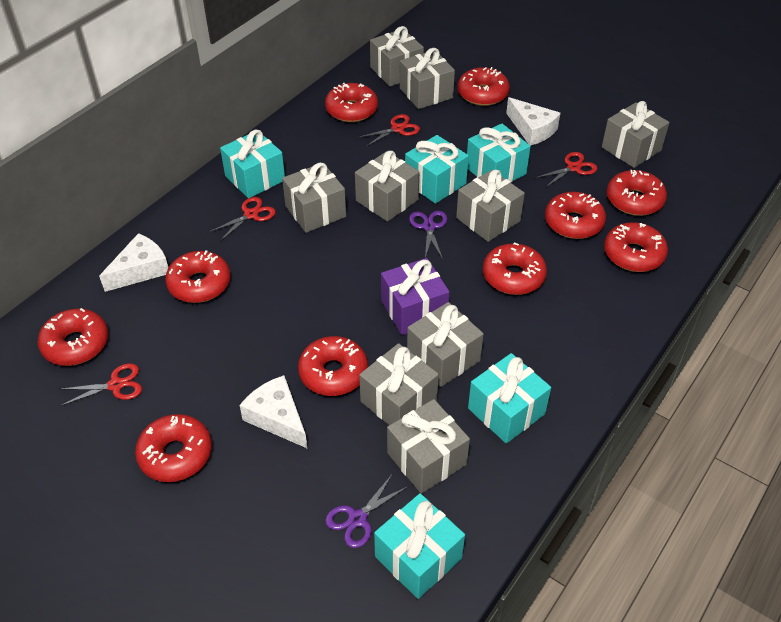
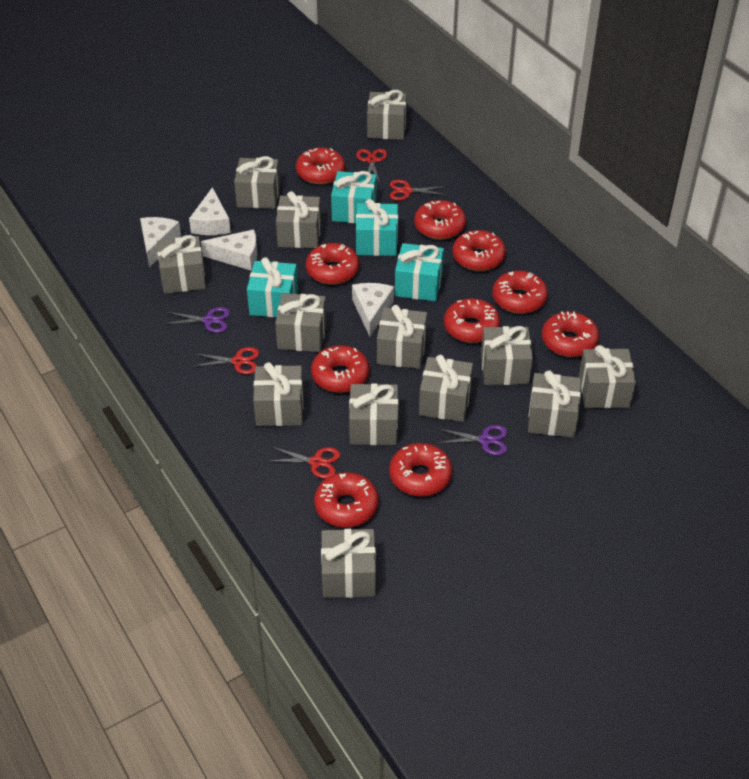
grey gift: [282,163,346,233] [355,151,419,222] [359,343,439,425] [370,26,424,87] [387,399,470,494] [400,48,455,109] [407,302,484,387] [456,170,525,242] [602,101,669,168] = 9 -> [157,235,206,294] [234,156,280,209] [253,362,304,426] [275,293,327,352] [276,191,321,248] [321,529,376,598] [349,383,398,445] [367,90,407,140] [377,305,427,369] [419,355,473,422] [481,326,533,385] [528,370,581,438] [579,345,636,408] = 13
purple gift: [381,258,450,335] = 1 -> none = 0
turquoise gift: [220,130,285,198] [374,493,465,599] [405,135,469,204] [467,124,531,182] [468,353,551,444] = 5 -> [247,257,298,317] [331,171,376,223] [356,199,398,256] [395,243,444,301] = 4
white cheese: [99,233,168,292] [239,375,307,448] [506,97,560,146] = 3 -> [140,217,181,267] [189,187,231,235] [201,229,258,271] [352,283,394,337] = 4

